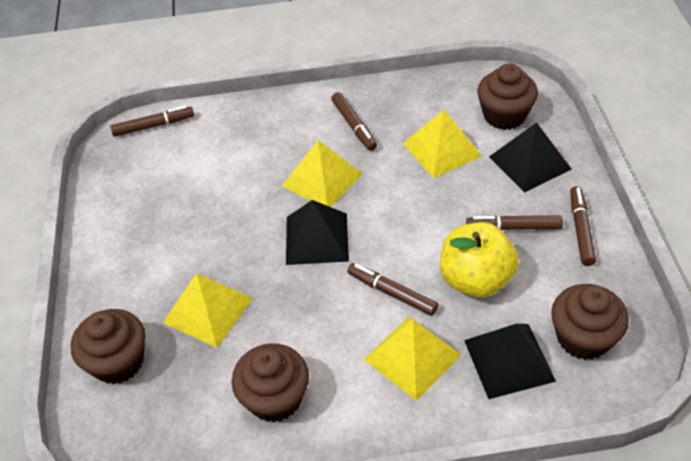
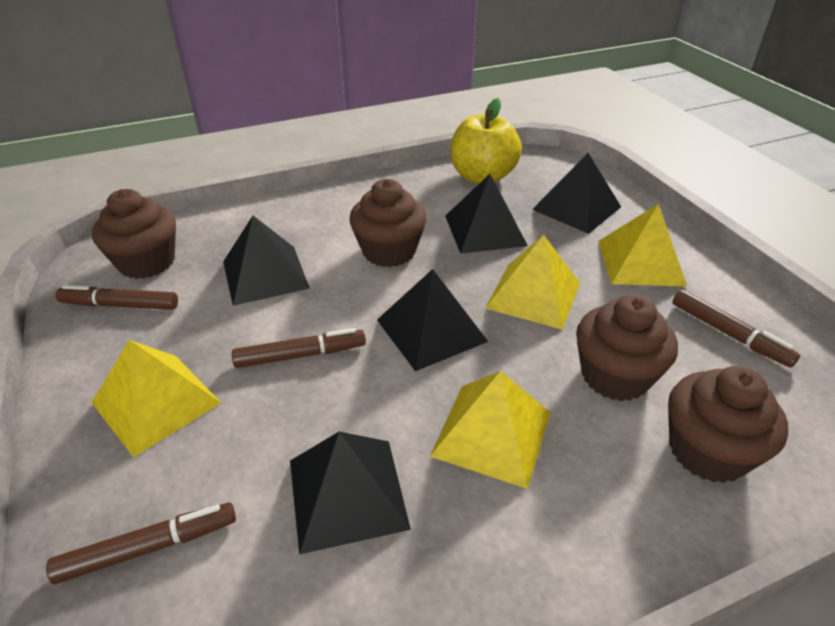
black pyramid: [286,200,349,265] [464,324,556,399] [489,122,572,193] = 3 -> [223,216,310,306] [290,432,411,554] [377,269,488,371] [445,174,528,254] [532,153,621,234] = 5
brown marker: [110,106,194,137] [331,92,377,151] [347,263,438,316] [466,215,563,230] [570,186,596,266] = 5 -> [46,503,236,584] [56,285,178,310] [232,328,366,368] [672,290,800,368] = 4

